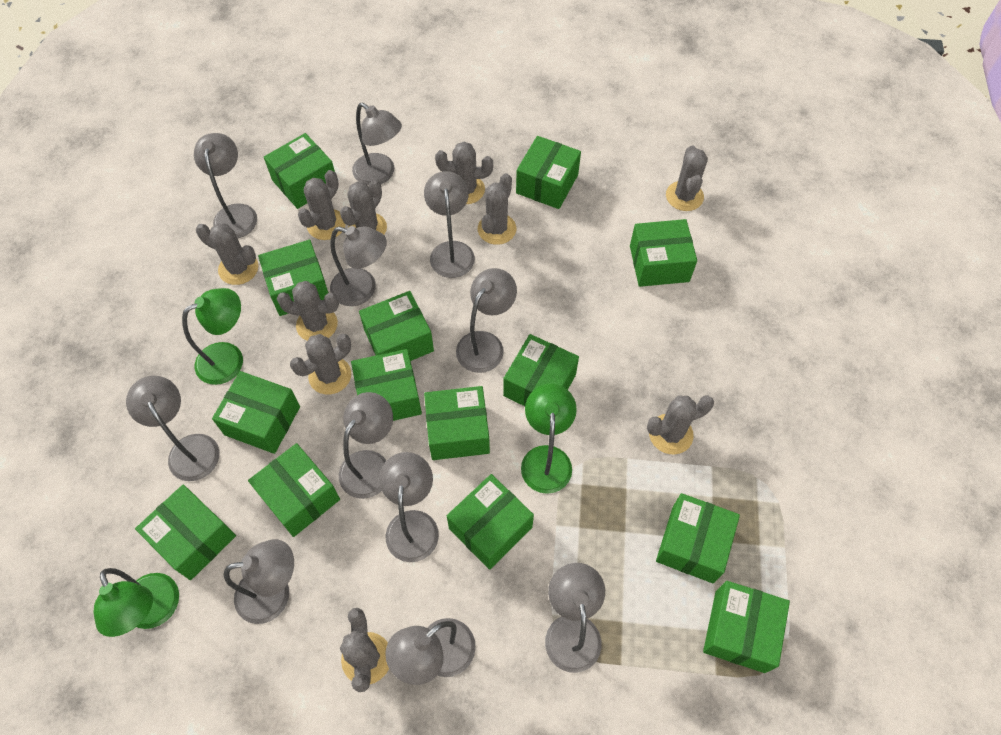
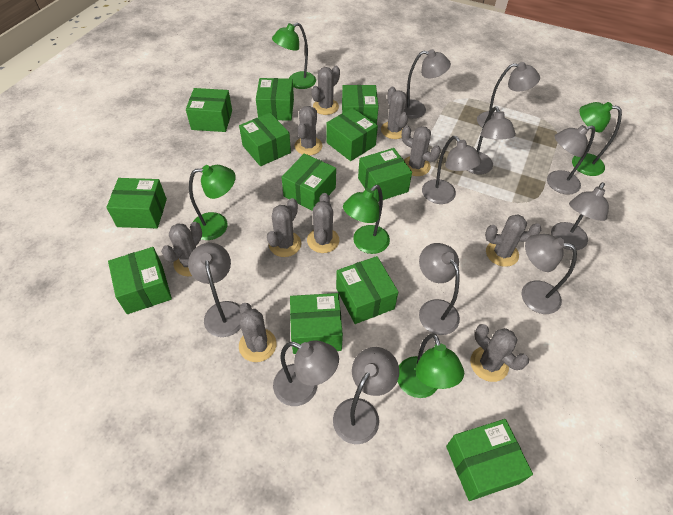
green box: [135,484,236,580] [212,371,300,454] [248,443,340,537] [258,240,329,316] [264,133,335,209] [351,349,422,421] [359,291,434,361] [424,386,490,460] [447,474,534,570] [503,334,579,407] [516,136,581,209] [630,219,697,287] [656,493,740,584] [703,581,790,673] = 14 -> [106,178,167,228] [108,247,172,314] [186,88,232,132] [239,113,291,166] [256,78,294,121] [282,153,336,211] [290,293,343,354] [327,108,378,161] [336,256,398,324] [342,85,379,124] [358,148,412,202] [446,419,533,501] = 12
green lamp: [94,568,179,637] [182,288,243,385] [521,384,577,494] = 3 -> [189,165,236,240] [272,22,316,89] [343,185,390,254] [397,333,464,398] [572,102,622,176] = 5

